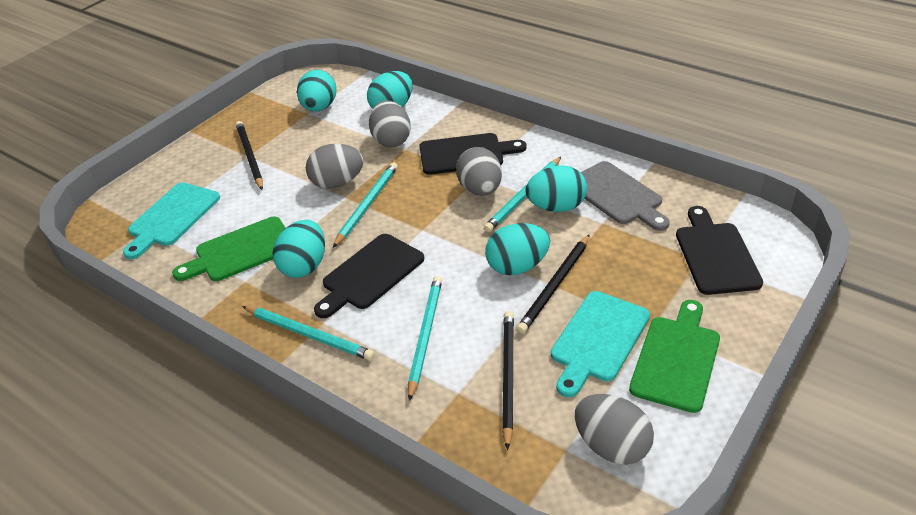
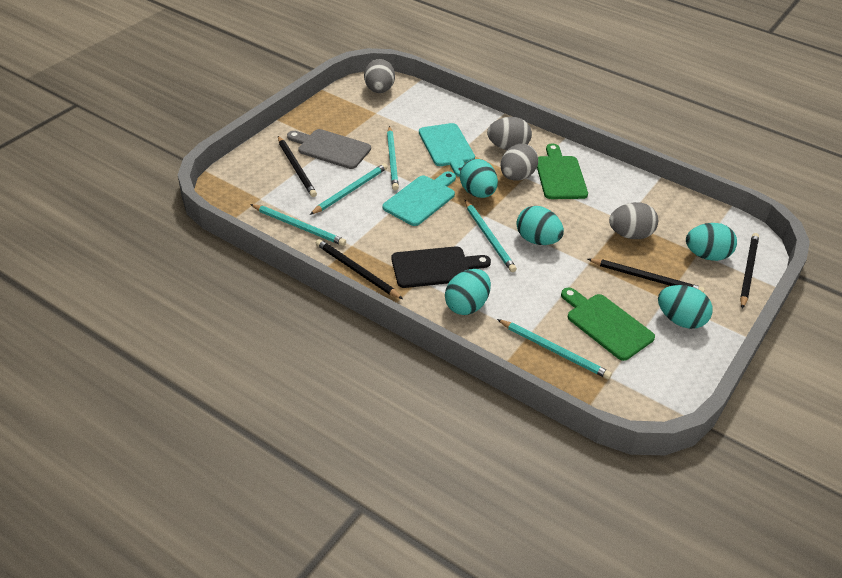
black cutting board: [314,234,424,318] [419,133,527,175] [676,206,763,295] = 3 -> [391,246,491,288] = 1
black pencil: [236,121,263,190] [502,311,514,450] [517,234,590,334] = 3 -> [278,136,317,197] [316,239,403,299] [588,259,705,293] [740,233,759,309] = 4
turquoise pencil: [242,306,375,360] [333,162,398,248] [408,276,442,401] [484,157,561,232] = 4 -> [250,204,346,246] [310,163,388,215] [387,126,399,191] [465,200,517,272] [497,319,612,379] = 5

